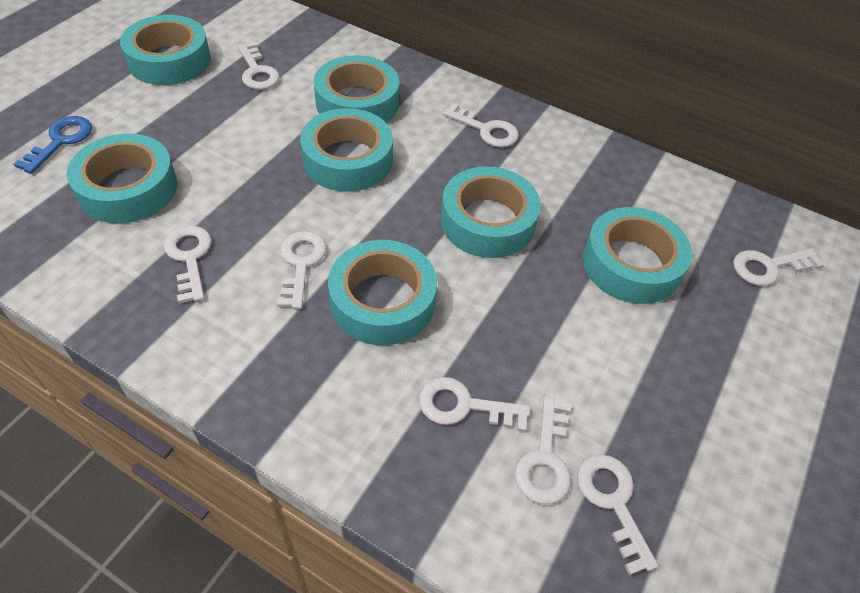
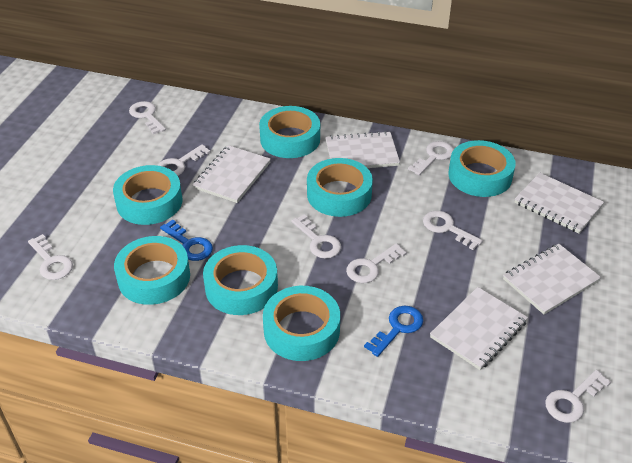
blue key: [14,116,92,174] = 1 -> [160,219,213,261] [364,306,423,357] = 2
white notebook: none = 0 -> [193,145,271,203] [326,131,400,168] [430,287,528,370] [503,244,601,314] [515,173,604,234] = 5

